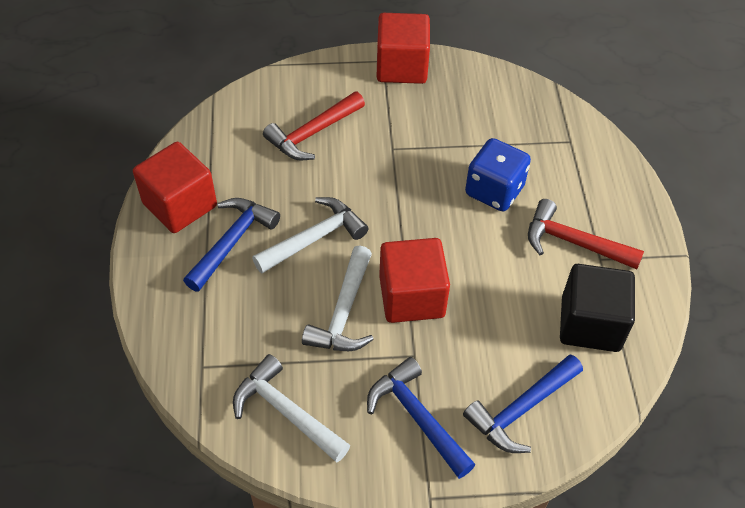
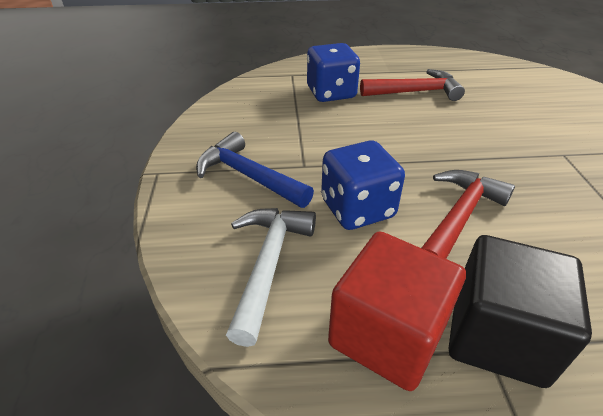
blue dice: [465,138,531,211] = 1 -> [307,43,360,102] [321,140,405,230] = 2
blue hammer: [183,198,280,292] [367,357,476,479] [463,354,583,453] = 3 -> [196,132,314,208] = 1
red cube: [133,142,217,233] [377,13,430,84] [379,238,450,323] = 3 -> [328,231,466,391] = 1
white hammer: [233,354,350,462] [252,197,369,273] [302,245,374,351] = 3 -> [226,208,316,347] = 1

